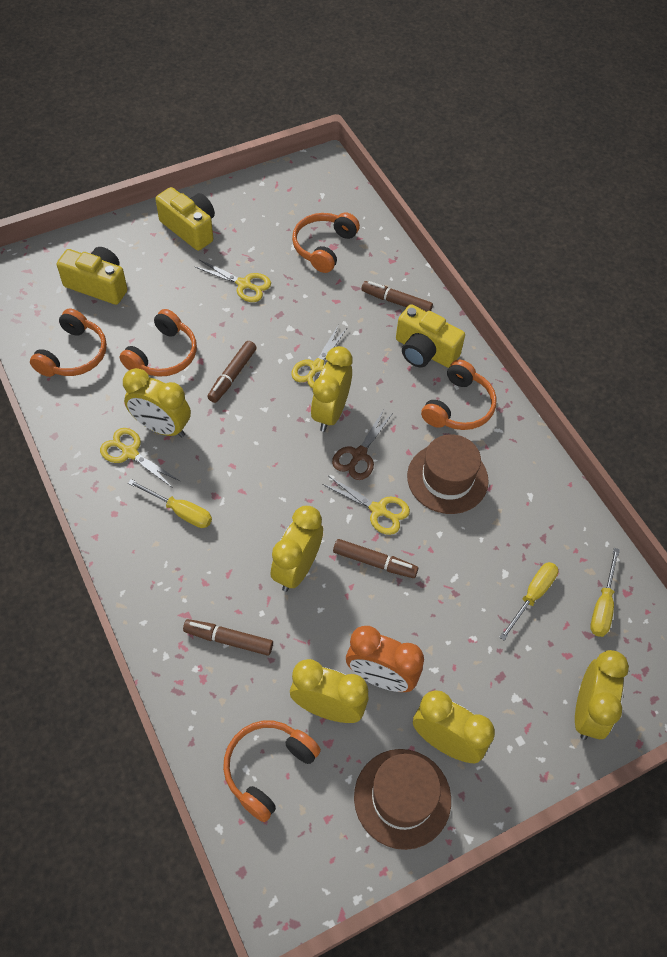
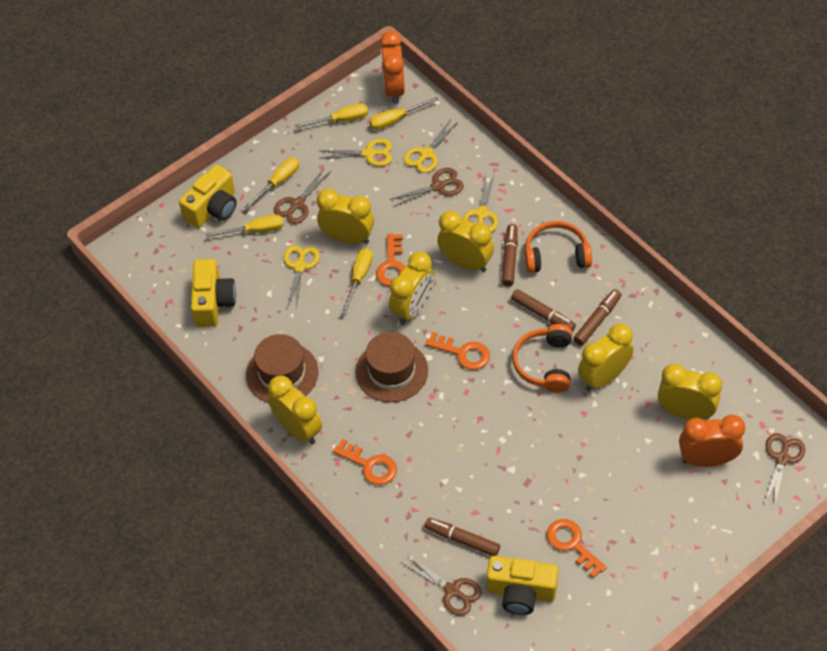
brown scissors: [332,410,393,480] = 1 -> [274,168,331,224] [389,168,464,207] [401,554,482,616] [764,433,805,507] = 4
orange clock: [346,626,424,692] = 1 -> [380,31,405,104] [679,415,745,467] = 2
orange headphones: [30,308,107,377] [120,309,197,377] [223,721,321,822] [292,212,360,273] [421,360,497,430] = 5 -> [512,324,572,393] [525,221,592,273] = 2
orange key: none = 0 -> [333,439,397,485] [376,234,406,287] [425,332,490,370] [546,519,607,578] = 4
yellow screwdriver: [128,479,212,528] [499,562,558,641] [590,548,620,637] = 3 -> [206,215,283,237] [244,158,299,210] [295,104,368,128] [341,248,373,315] [369,97,439,130] = 5

